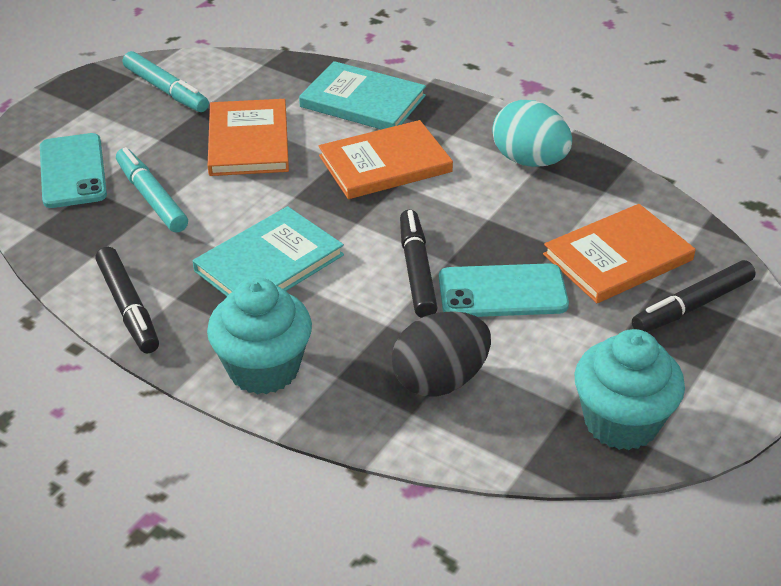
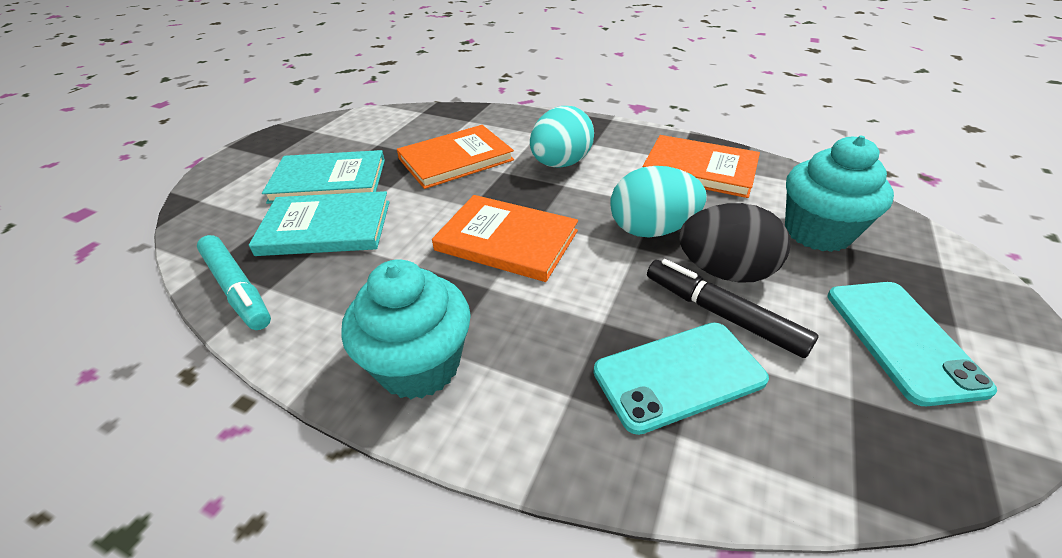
black marker: [96,247,159,353] [400,210,437,318] [632,260,756,332] = 3 -> [647,259,819,358] = 1
turquoise egg: [493,100,572,167] = 1 -> [530,106,594,168] [611,166,707,237] = 2
turquoise marker: [116,147,188,233] [123,51,209,112] = 2 -> [197,235,271,330] = 1

